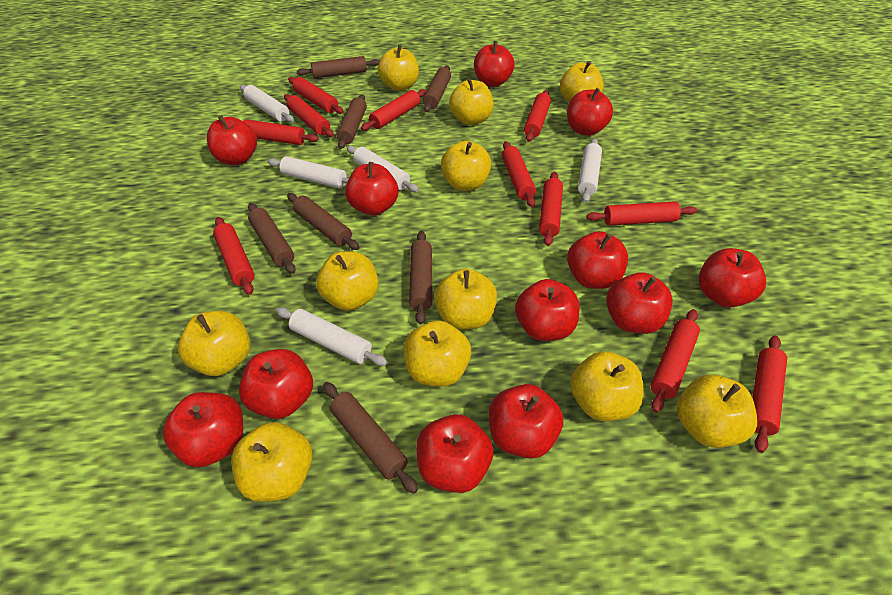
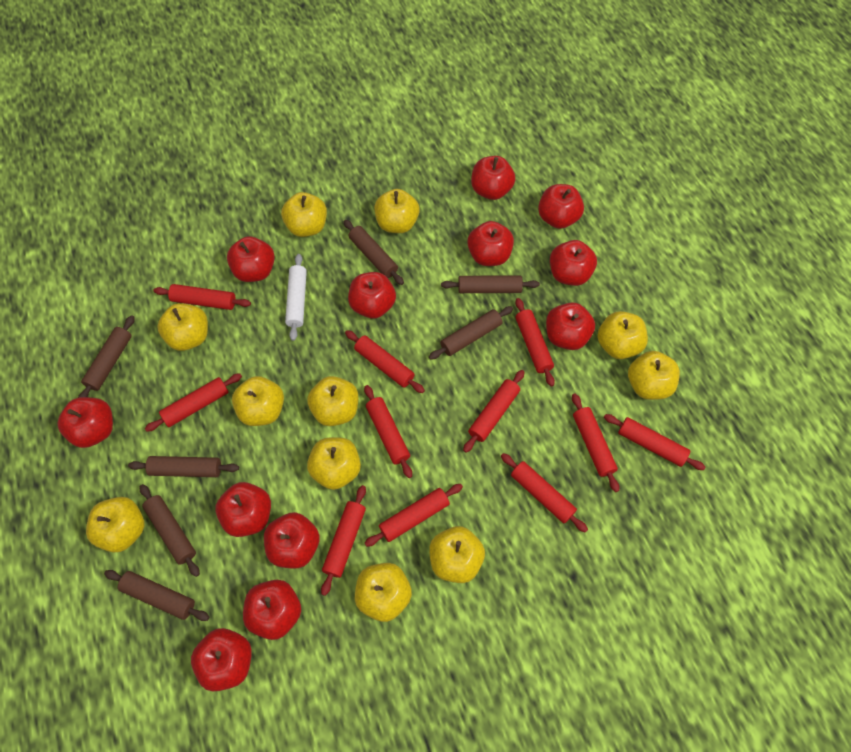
white rolling pin: [240,85,294,122] [267,156,349,189] [276,307,388,366] [346,145,419,192] [578,139,602,203] = 5 -> [285,254,307,341] = 1

